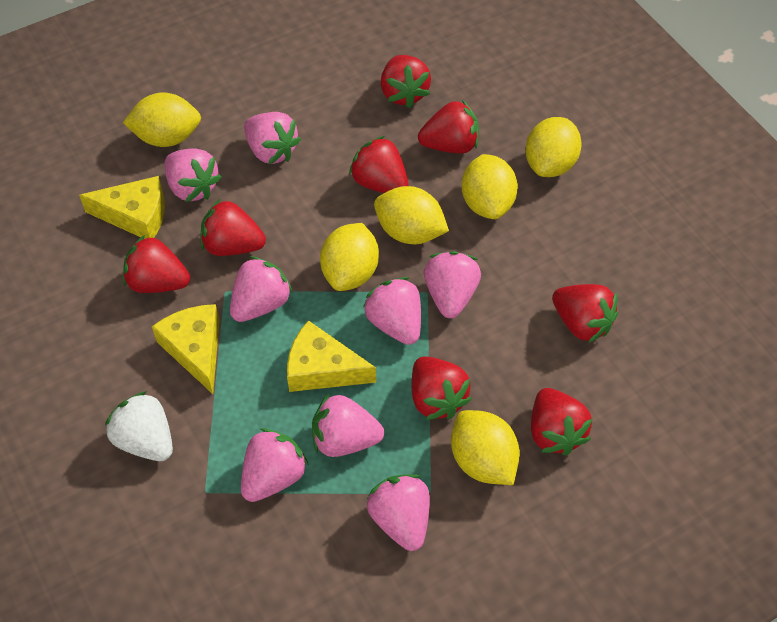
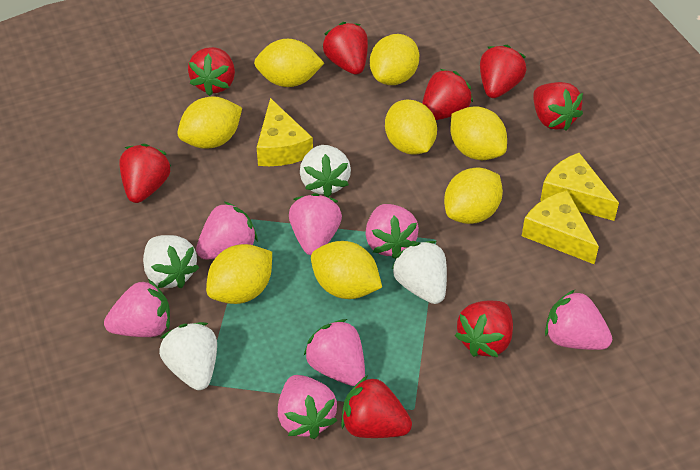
pink strawberry: [164,148,221,202] [230,256,293,322] [241,428,309,502] [244,112,301,164] [312,394,384,457] [363,277,421,345] [367,475,430,551] [424,251,481,318] = 8 -> [104,279,170,337] [196,202,258,260] [278,375,337,439] [289,193,342,255] [304,319,365,386] [366,204,419,259] [545,290,612,350] = 7
white strawberry: [105,391,173,461] = 1 -> [143,235,199,288] [159,322,217,390] [300,145,351,197] [391,241,447,304] = 4
yellow lemon: [123,93,201,147] [320,223,379,291] [374,186,449,244] [451,410,520,485] [461,154,518,219] [525,117,582,177] = 6 -> [177,96,242,149] [206,244,272,304] [254,39,324,87] [311,241,382,299] [370,34,419,85] [385,100,437,155] [444,167,503,224] [451,106,507,160] = 8

